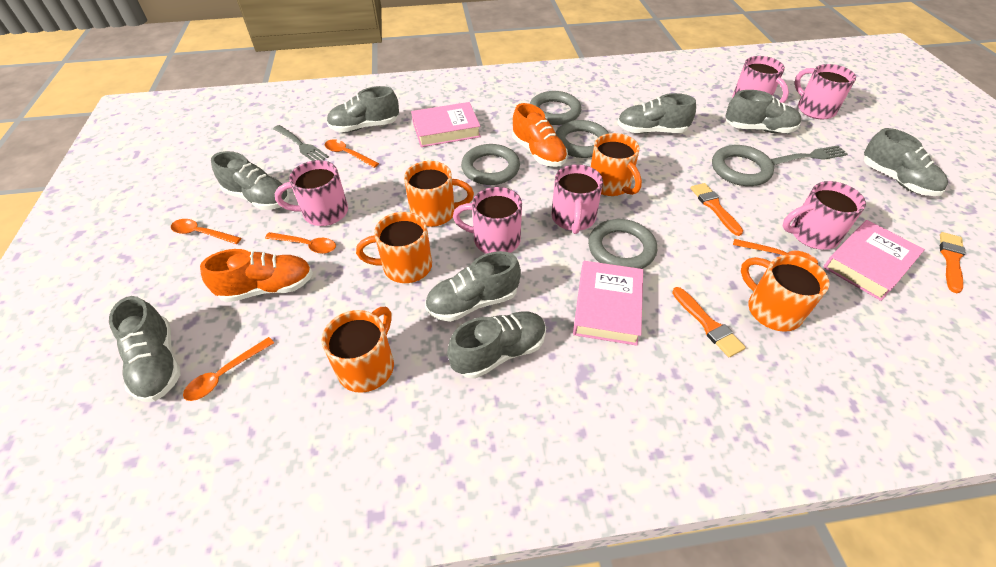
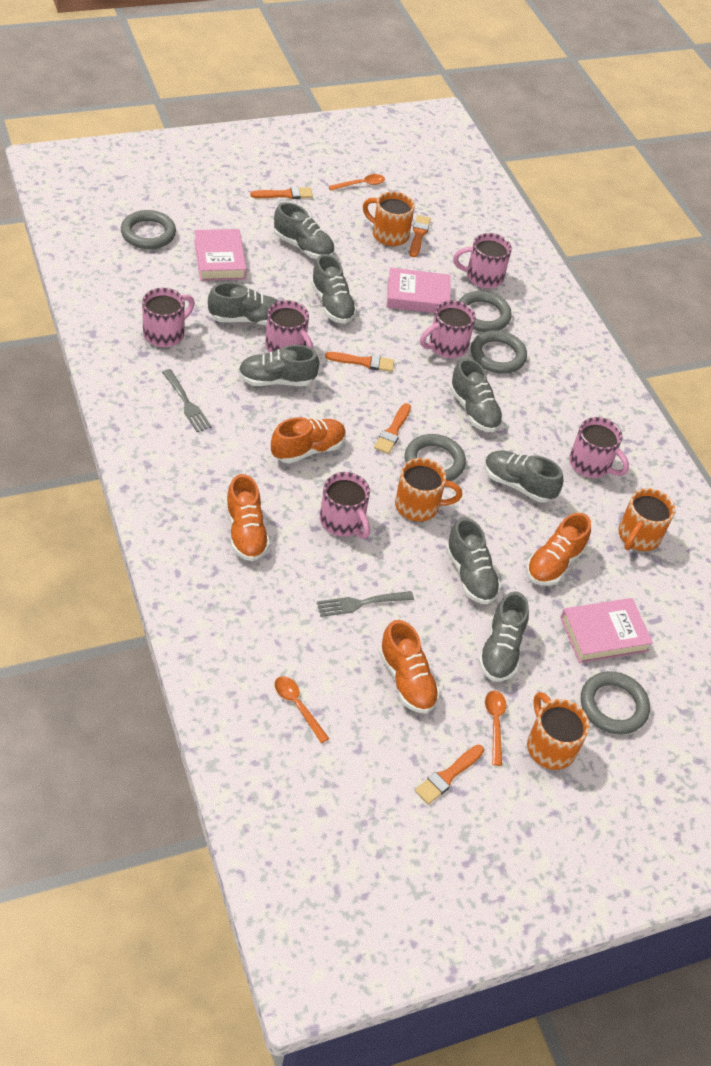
orange brush: [672,287,746,357] [690,183,743,236] [940,232,966,293] = 3 -> [250,187,313,199] [325,352,394,372] [374,403,411,454] [410,215,431,257] [415,745,484,805] = 5
orange mug: [321,307,394,393] [356,212,432,283] [404,161,474,227] [591,133,642,196] [741,255,830,332] = 5 -> [363,192,415,246] [395,458,462,521] [527,692,589,770] [618,488,675,551] = 4
orange shoe: [200,249,313,302] [512,103,568,167] = 2 -> [226,474,270,561] [271,417,346,464] [379,620,440,713] [526,513,591,586] = 4
orange spoon: [171,219,241,244] [183,337,274,401] [265,232,336,254] [325,139,379,168] [733,239,818,265] = 5 -> [275,676,329,743] [329,174,385,190] [485,691,506,766] = 3

